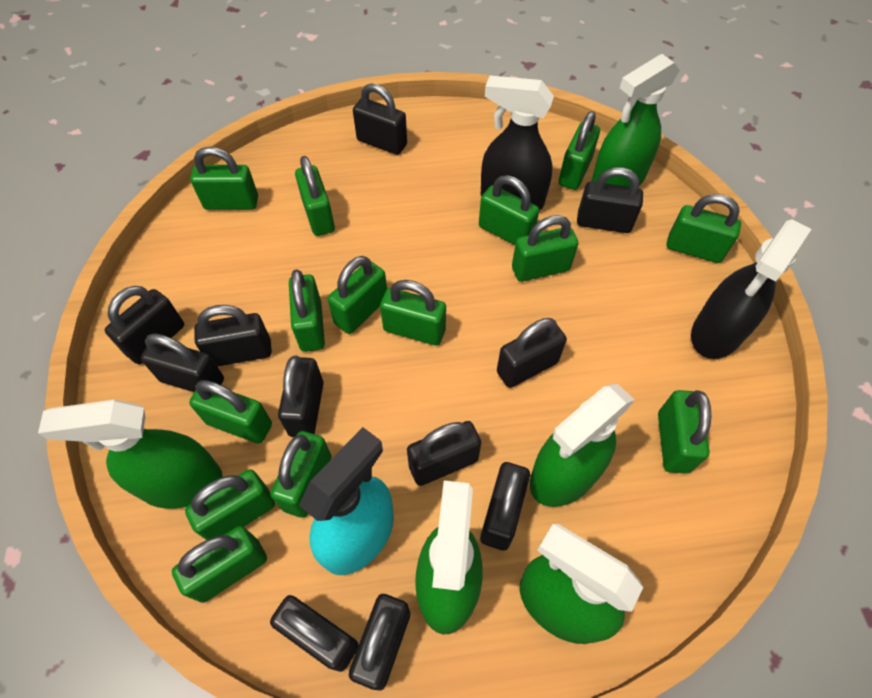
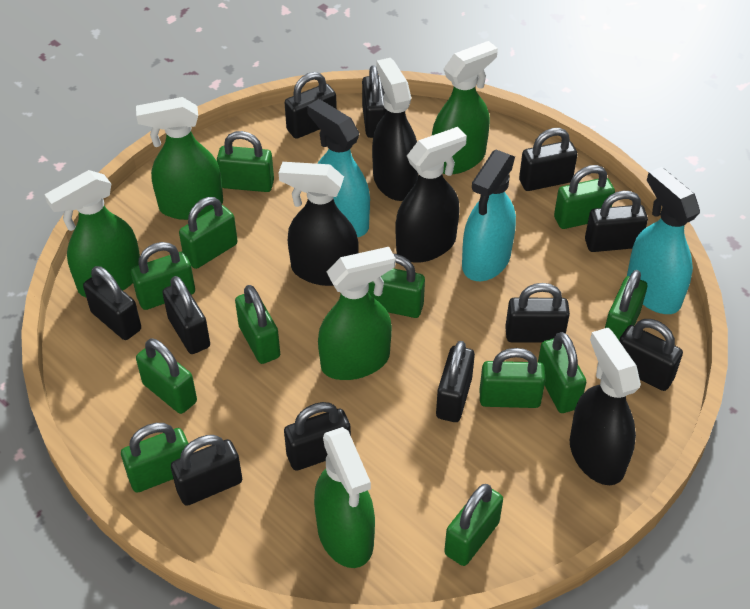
black spray bottle: [481,76,554,211] [691,219,811,359] = 2 -> [279,162,359,286] [372,58,418,201] [396,127,467,263] [570,328,641,485] = 4
green padlock: [172,526,267,603] [185,469,275,540] [189,380,272,444] [190,147,258,210] [270,431,332,518] [289,270,325,352] [295,156,335,236] [327,256,387,334] [380,280,446,346] [479,175,539,245] [512,215,578,282] [559,111,600,190] [658,390,711,474] [666,194,741,263] = 14 -> [121,423,189,493] [131,242,195,310] [136,339,197,414] [179,197,238,269] [217,131,274,192] [235,285,280,364] [368,254,425,318] [444,484,503,566] [480,348,546,408] [538,332,586,413] [554,165,615,229] [605,270,647,340] = 12
turquoise spray bottle: [299,427,394,575] = 1 -> [307,99,370,237] [462,150,516,281] [627,167,700,314] = 3

